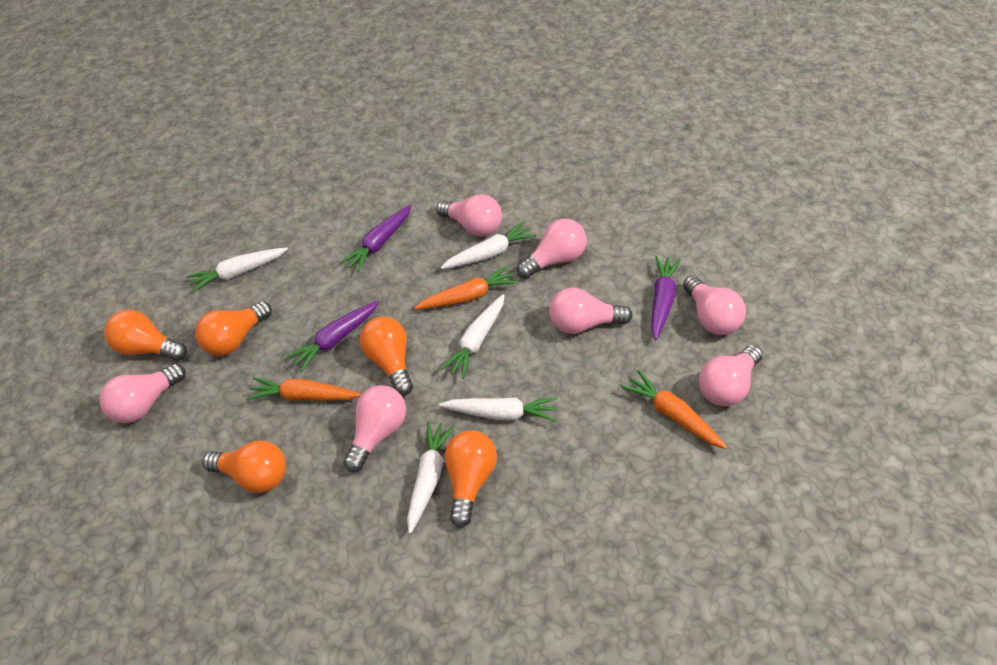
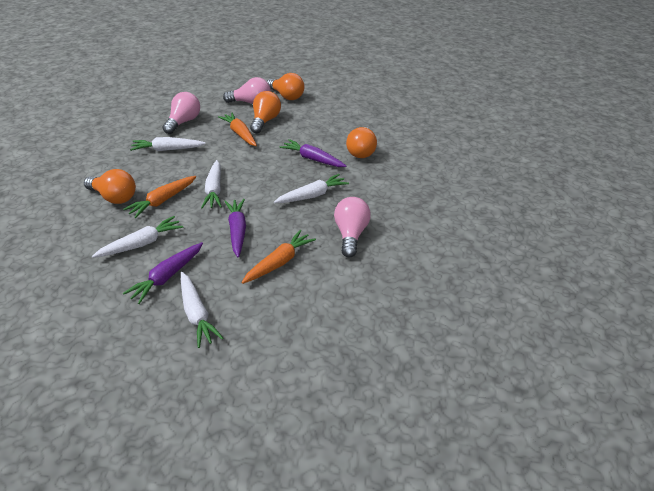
orange light bulb: [104,310,187,361] [195,301,272,356] [203,440,286,493] [360,316,413,396] [445,430,497,528] = 5 -> [84,169,136,204] [250,91,281,134] [267,73,305,100] [346,127,377,158] = 4
pink light bulb: [99,363,186,423] [343,385,406,472] [436,194,502,237] [517,219,587,279] [549,288,633,334] [683,275,746,335] [699,345,763,406] = 7 -> [162,92,200,134] [223,77,271,104] [334,197,371,258] = 3

